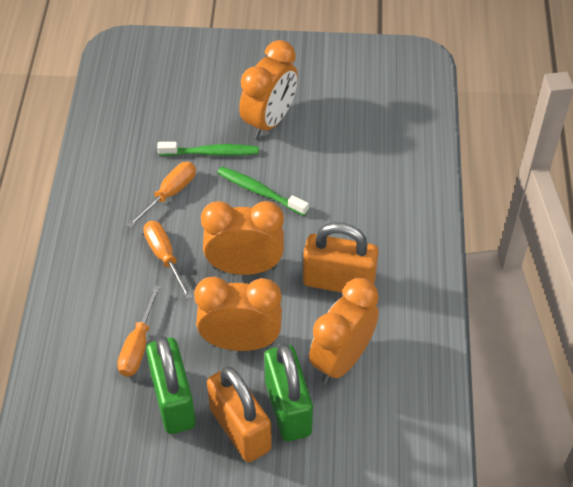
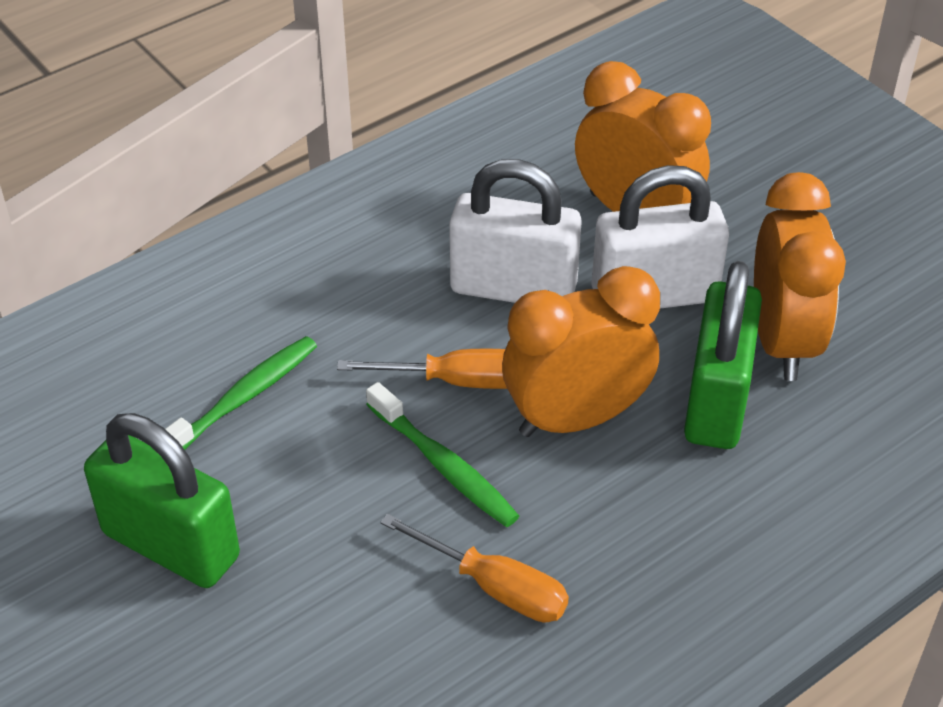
orange clock: [194,277,282,351] [201,201,284,275] [239,40,298,139] [309,278,379,384] = 4 -> [502,266,660,437] [575,61,711,212] [754,172,846,381] = 3
orange padlock: [207,367,272,462] [303,222,379,293] = 2 -> none = 0
orange screwdriver: [117,285,160,377] [127,162,196,228] [143,221,192,299] = 3 -> [337,349,507,389] [380,514,569,623] = 2
white padlock: none = 0 -> [449,159,582,303] [591,165,729,309] = 2

